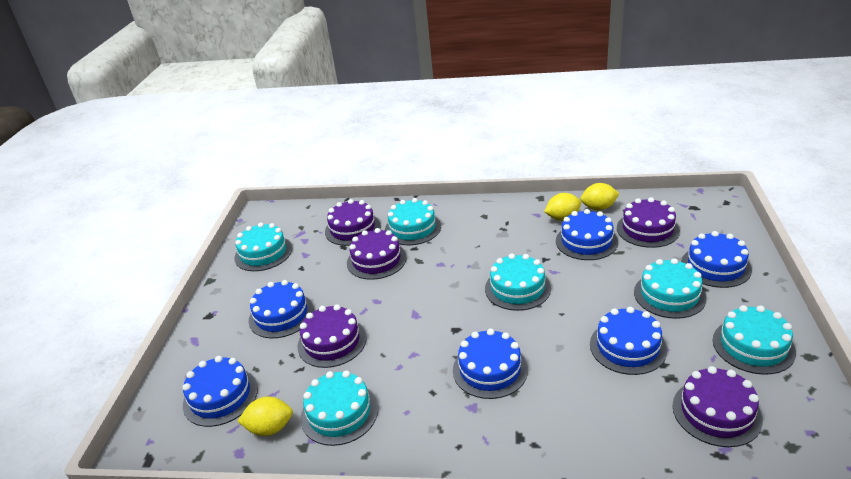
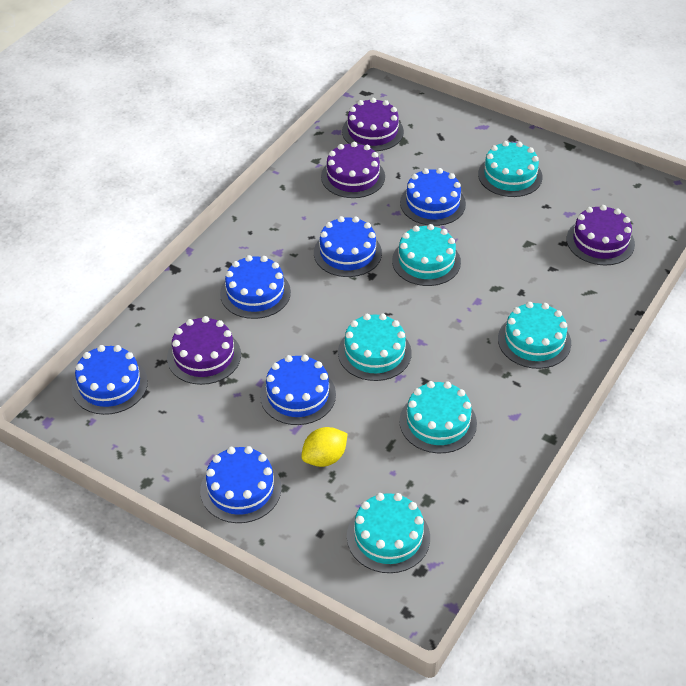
purple cake: [297,304,367,368] [325,199,381,246] [347,228,407,280] [617,197,680,248] [673,366,763,447] = 5 -> [167,316,241,385] [321,142,385,198] [342,98,404,151] [567,205,635,265] = 4
yellow lemon: [238,396,293,436] [544,193,581,221] [580,183,619,210] = 3 -> [301,427,348,467] = 1

